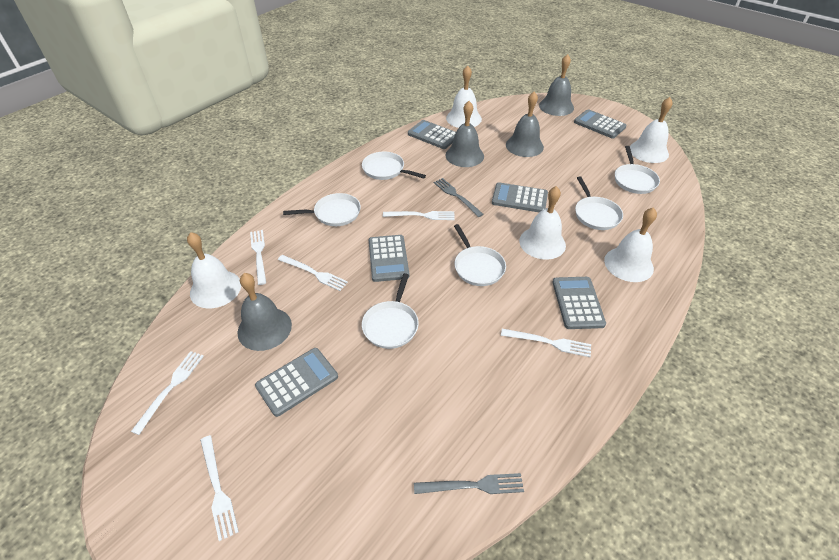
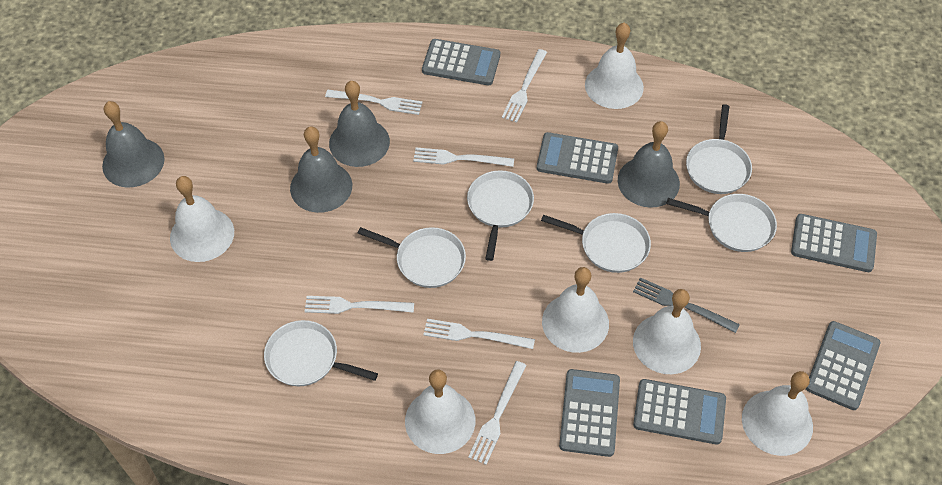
grey fork: [414,473,524,494] [434,178,484,217] = 2 -> [633,277,740,333] = 1
white bell: [187,232,241,308] [446,65,482,128] [519,186,566,260] [604,207,657,282] [630,97,673,163] = 5 -> [170,176,234,262] [405,369,475,454] [542,267,609,353] [585,23,644,109] [633,289,701,374] [742,371,813,456] = 6

